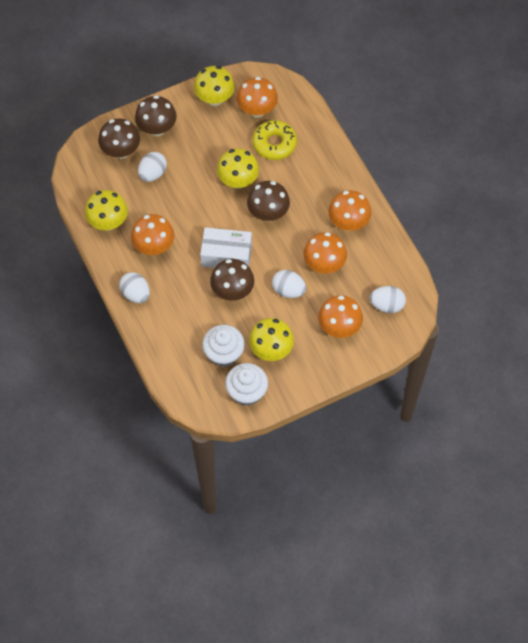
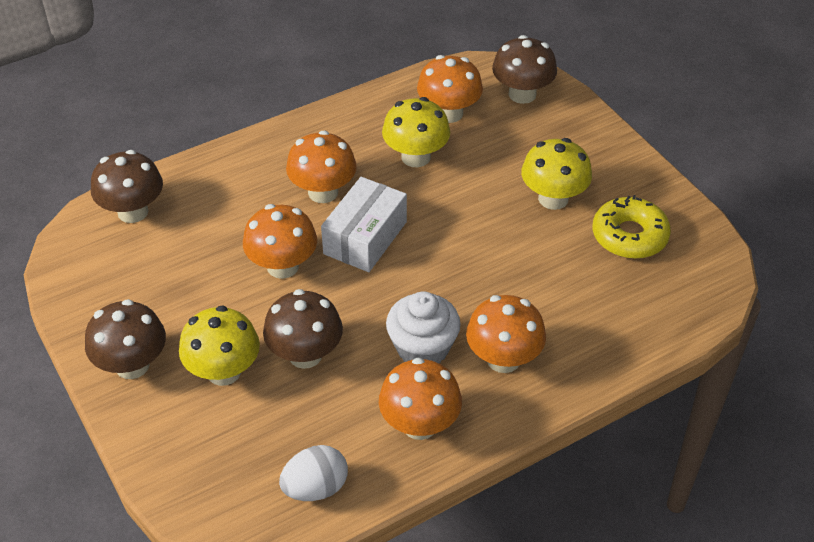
white cupcake: [202,325,245,367] [225,363,268,406] = 2 -> [386,291,461,363] = 1
white egg: [119,272,150,303] [138,152,167,182] [272,270,306,298] [370,286,406,313] = 4 -> [279,445,348,501] = 1
yellow mushroom: [85,190,128,231] [194,66,235,106] [217,148,259,189] [249,318,294,361] = 4 -> [179,306,260,386] [382,97,450,167] [521,138,592,210] = 3

